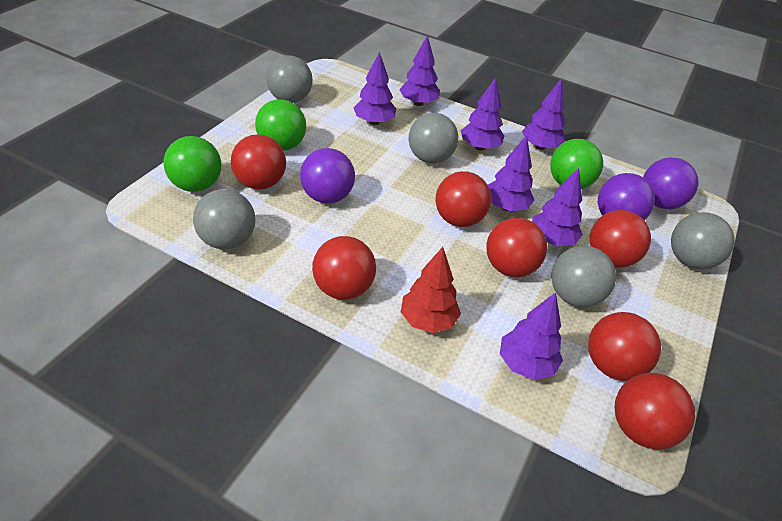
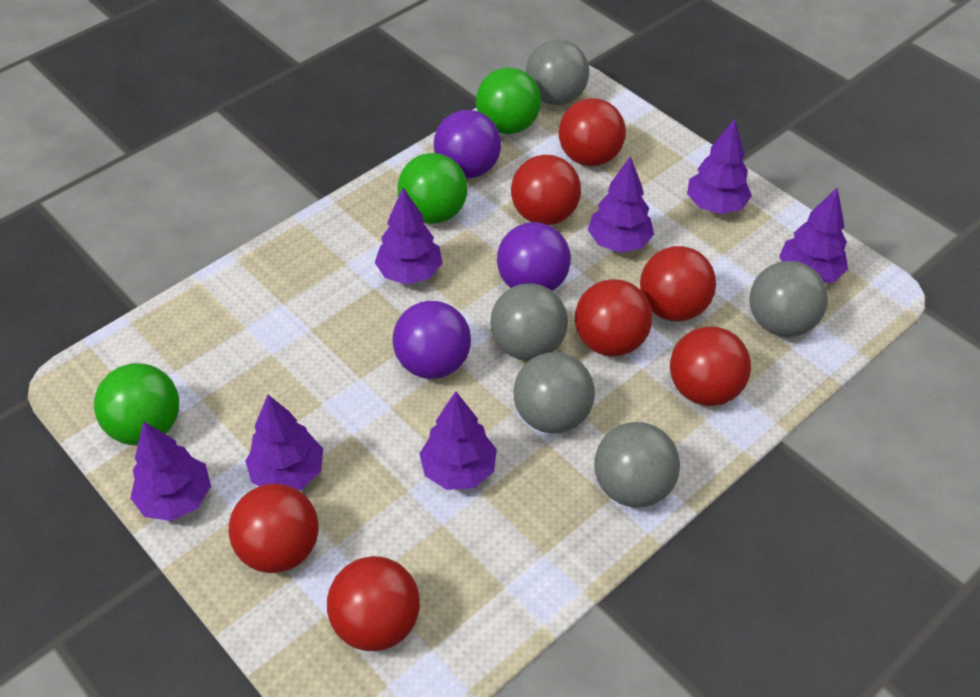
red tree: [401,247,461,333] = 1 -> none = 0

